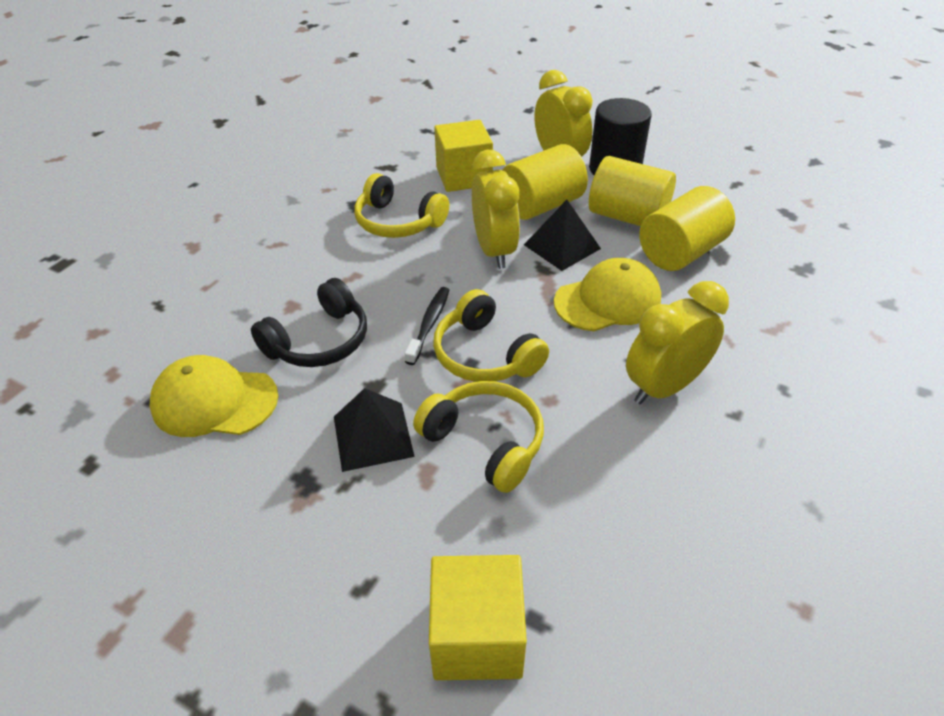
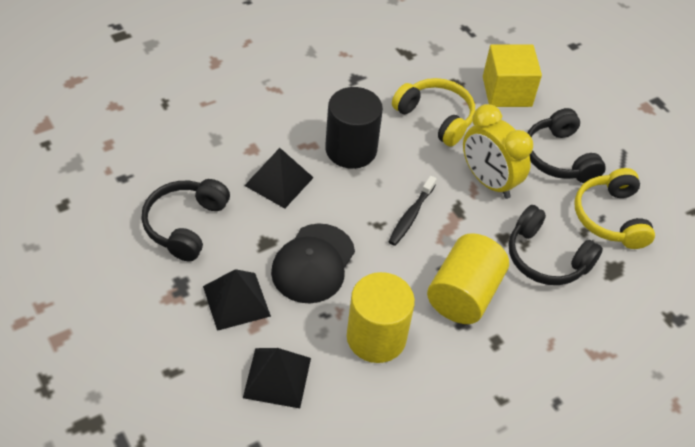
black cap: none = 0 -> [271,223,355,304] = 1
black headphones: [251,278,367,367] = 1 -> [141,179,230,261] [509,205,603,285] [527,108,606,183] = 3
black pyramid: [334,388,415,472] [524,200,601,271] = 2 -> [203,269,271,331] [243,348,311,408] [244,148,314,209] = 3
yellow cap: [150,355,278,437] [554,258,661,331] = 2 -> none = 0
yellow clock: [472,150,520,269] [535,70,593,157] [626,281,729,404] = 3 -> [463,104,533,199] = 1
yellow cube: [429,555,527,680] [434,120,493,192] = 2 -> [483,44,542,107] = 1
yellow cylinder: [502,144,588,220] [589,156,676,226] [639,186,735,271] = 3 -> [347,272,415,363] [427,233,509,324] = 2
yellow headphones: [355,173,449,238] [413,381,544,493] [433,289,549,382] = 3 -> [392,78,475,147] [574,168,655,249] = 2

